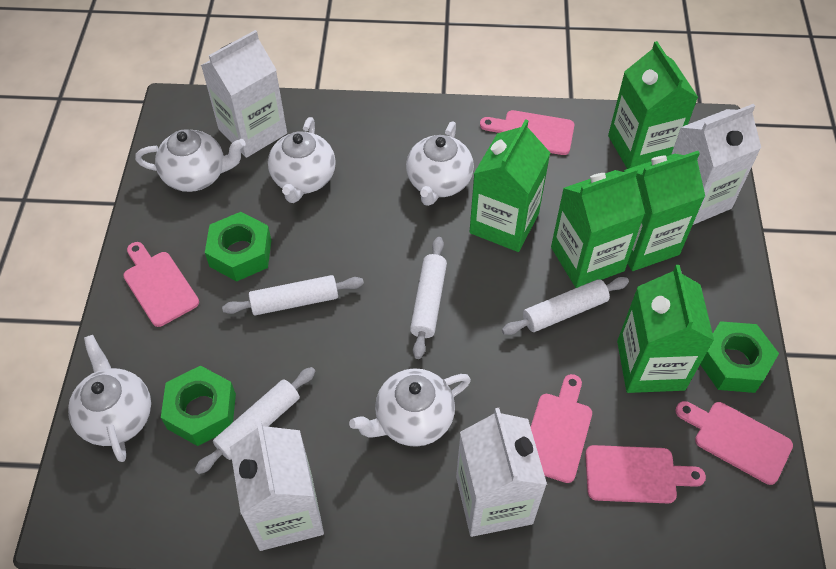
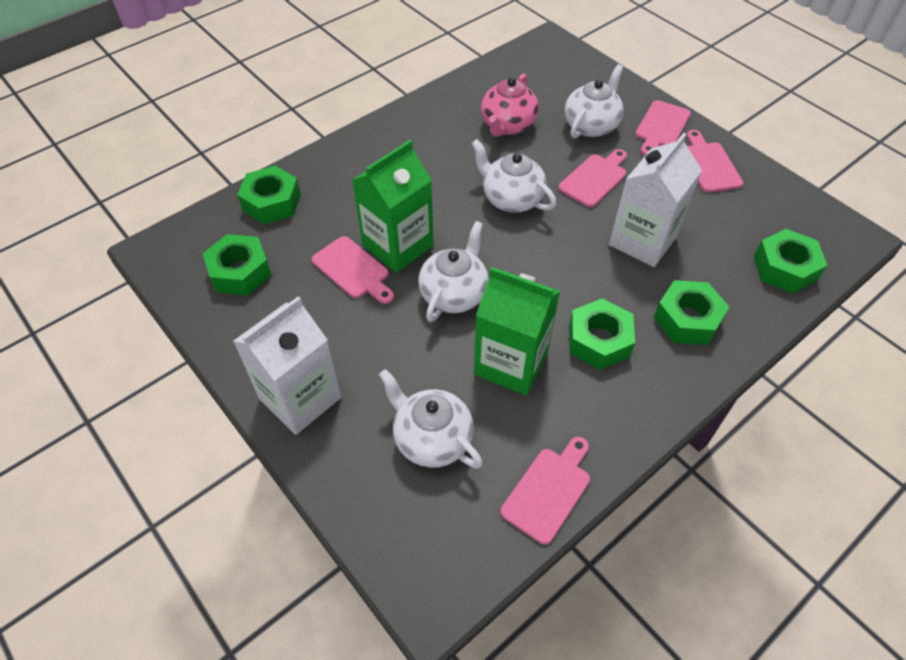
green carton: [470,119,550,252] [551,168,645,288] [608,41,698,169] [617,265,714,393] [624,151,705,271] = 5 -> [352,140,433,273] [474,267,560,396] = 2
green nut: [161,365,236,446] [205,212,271,282] [700,321,779,393] = 3 -> [203,234,271,296] [237,166,301,224] [569,298,635,370] [654,280,729,345] [754,229,827,294] = 5
pink teapot: none = 0 -> [481,74,539,137] = 1
white carton: [201,30,287,158] [230,421,324,551] [456,408,547,537] [671,104,761,225] = 4 -> [233,296,342,435] [609,133,702,267] = 2
white rolling pin: [195,367,315,474] [222,275,364,315] [410,237,447,359] [502,277,629,335] = 4 -> none = 0
white teapot: [68,335,151,462] [135,129,246,192] [268,117,336,203] [349,368,471,447] [406,121,474,206] = 5 -> [379,369,483,469] [418,221,489,322] [471,139,556,213] [565,64,623,139] = 4

